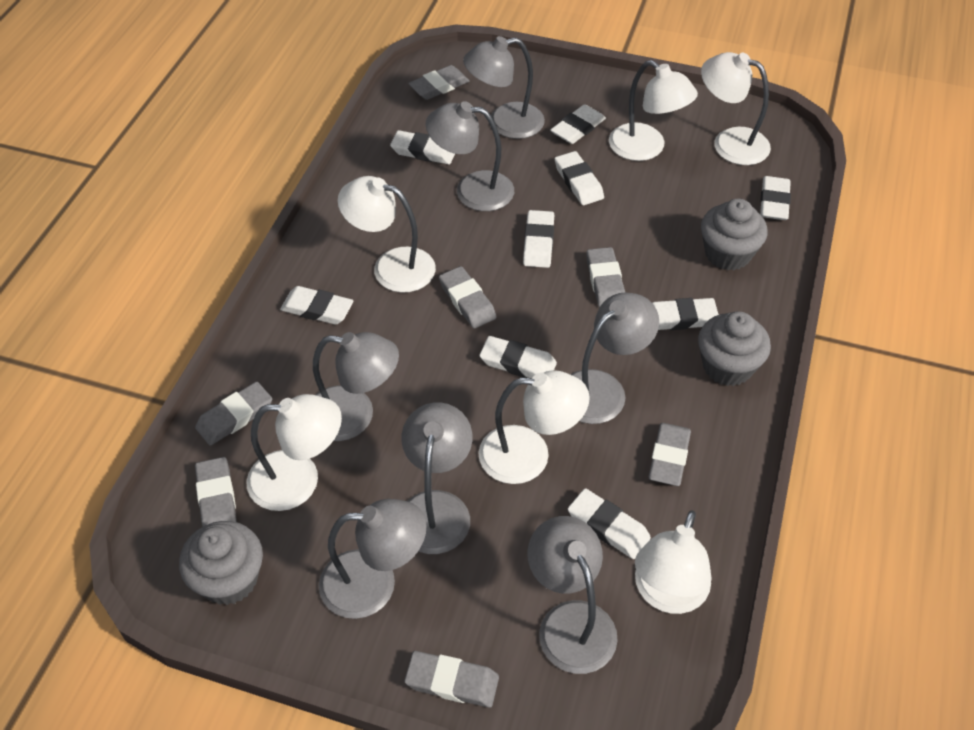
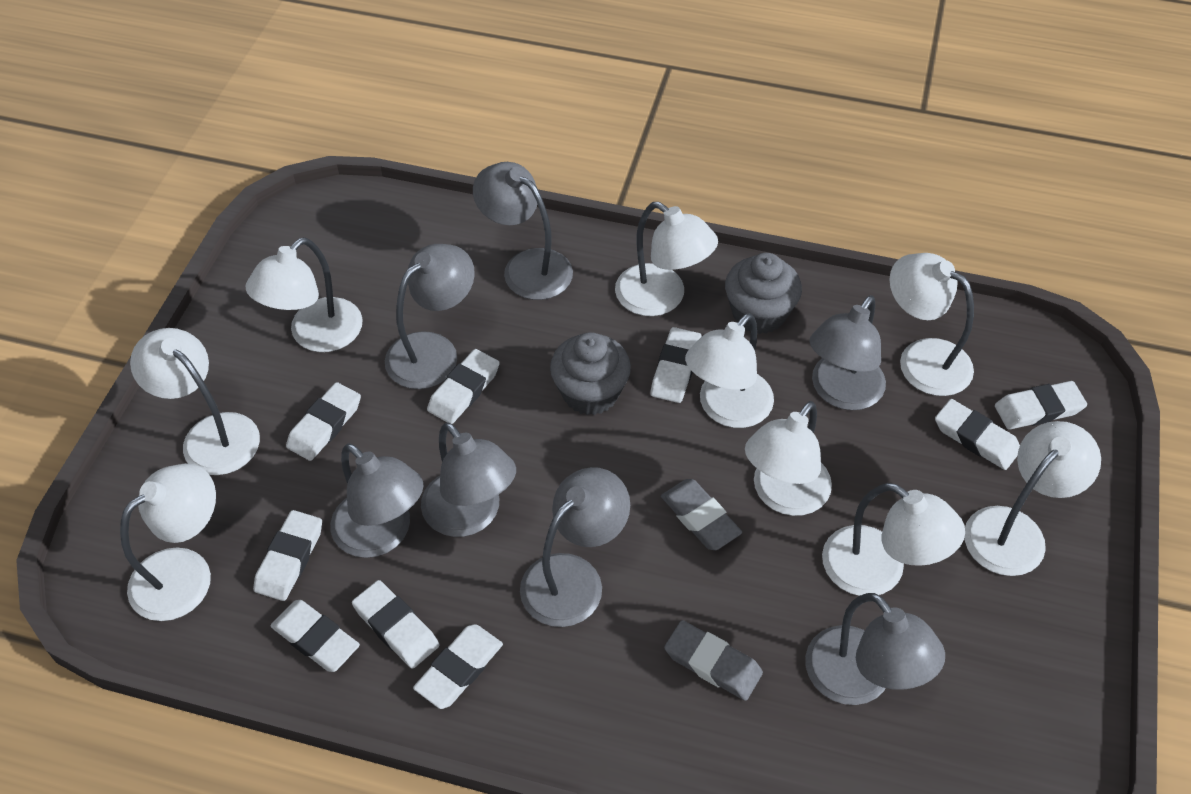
grey cupcake: [179,521,263,605] [698,311,771,386] [701,199,767,270] = 3 -> [550,332,631,415] [725,253,802,334] = 2
grey eraser: [195,382,272,446] [195,457,237,527] [404,651,499,708] [408,65,469,100] [439,266,497,328] [586,247,625,308] [648,423,691,486] = 7 -> [661,479,742,550] [664,620,763,701] = 2
white lamp: [246,394,342,511] [338,176,436,293] [478,370,590,484] [609,60,698,161] [635,510,712,614] [701,52,771,165] = 6 -> [120,463,216,621] [130,328,260,475] [246,237,363,352] [615,202,718,316] [685,313,774,428] [745,401,832,516] [822,483,965,596] [889,253,974,396] [964,421,1101,576] = 9

